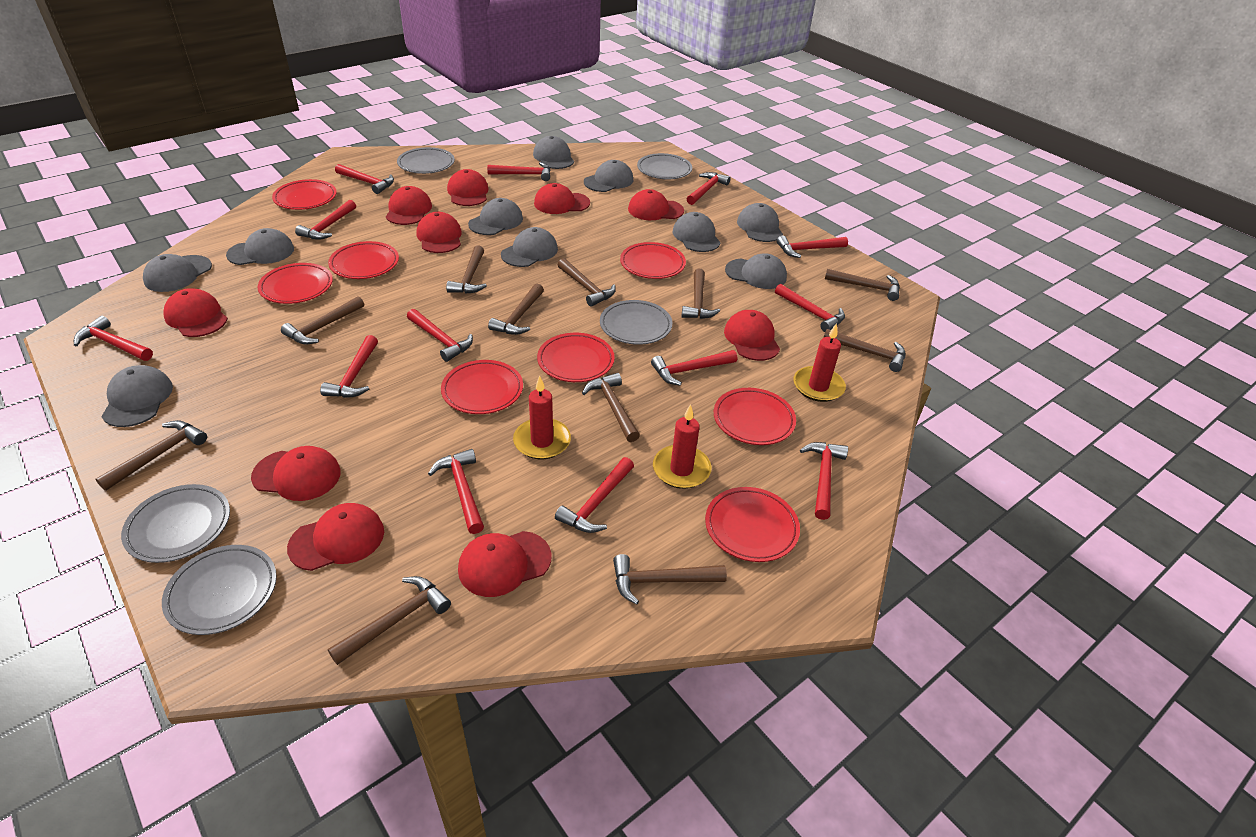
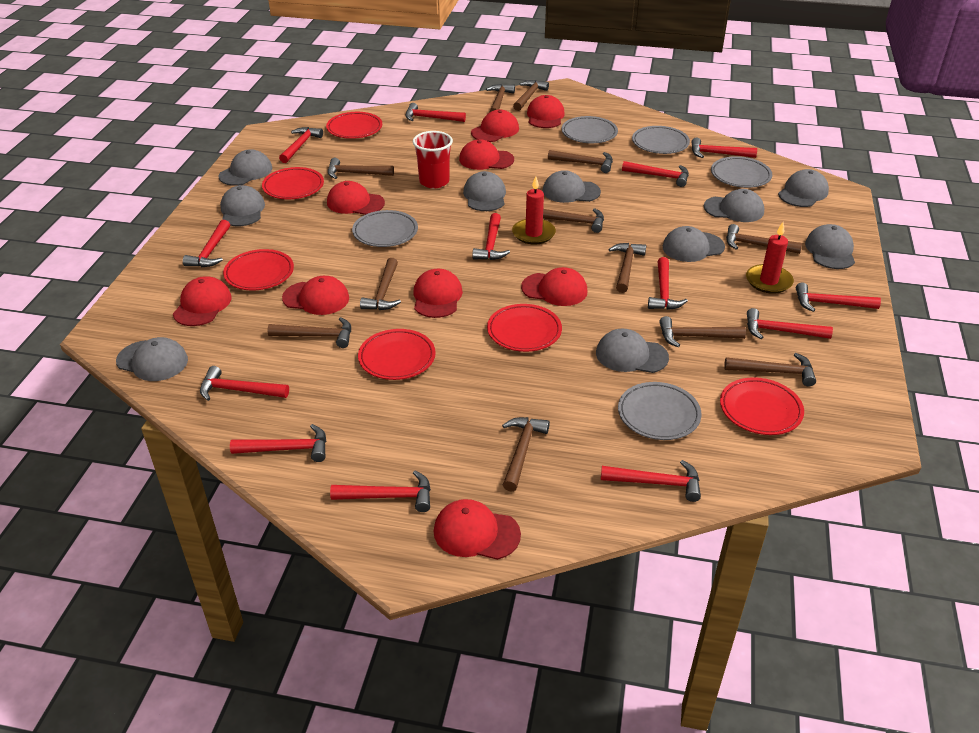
brown hammer: [96,420,207,491] [281,296,364,345] [328,576,451,665] [446,245,487,294] [488,284,544,335] [558,258,616,307] [582,373,640,442] [613,554,727,605] [682,269,720,319] [823,329,906,372] [825,269,900,301] = 11 -> [267,317,351,348] [328,158,394,179] [360,258,401,310] [486,84,515,112] [502,417,550,492] [513,80,549,111] [543,208,604,233] [548,150,613,173] [609,243,646,293] [659,316,746,347] [724,353,816,386] [726,224,802,254] = 12
red candle: [513,375,571,459] [653,404,711,489] [793,323,846,402] = 3 -> [512,176,556,245] [746,222,794,294] = 2
red cap: [163,288,228,337] [251,446,340,501] [287,503,384,571] [386,186,432,225] [417,212,462,253] [447,169,489,206] [458,531,552,597] [534,183,590,214] [628,189,684,220] [724,310,780,361] = 10 -> [173,276,232,326] [282,276,349,315] [327,181,385,215] [413,269,463,318] [434,499,521,560] [459,139,514,170] [471,110,519,142] [521,267,587,306] [527,95,565,128] = 9
red cup: none = 0 -> [413,131,453,188] = 1
red plate: [258,263,333,304] [272,179,337,210] [328,241,399,279] [441,360,523,414] [537,333,615,382] [620,242,686,279] [705,487,800,562] [714,388,796,445] = 8 -> [223,249,294,290] [262,167,324,199] [326,112,382,139] [358,329,436,380] [487,304,562,352] [720,377,804,435] = 6

